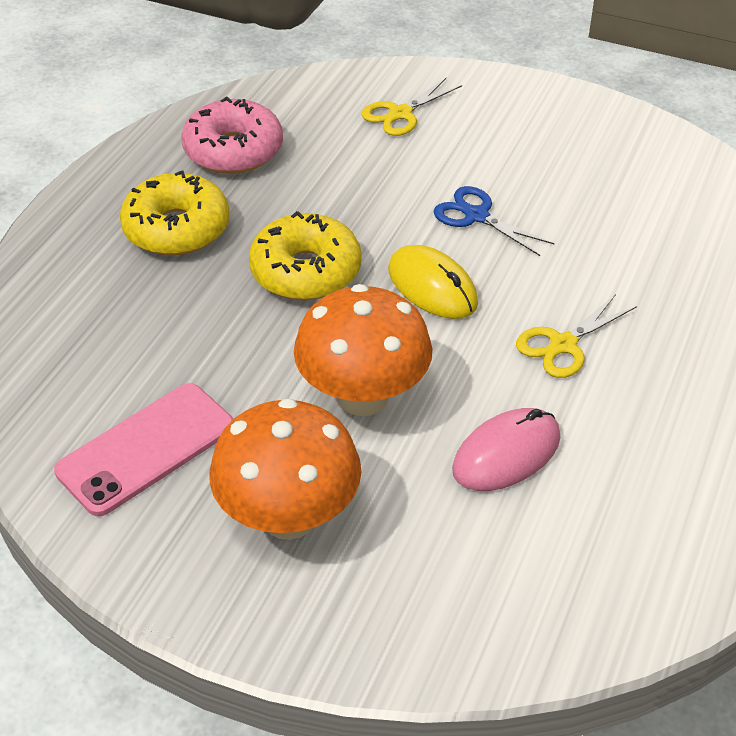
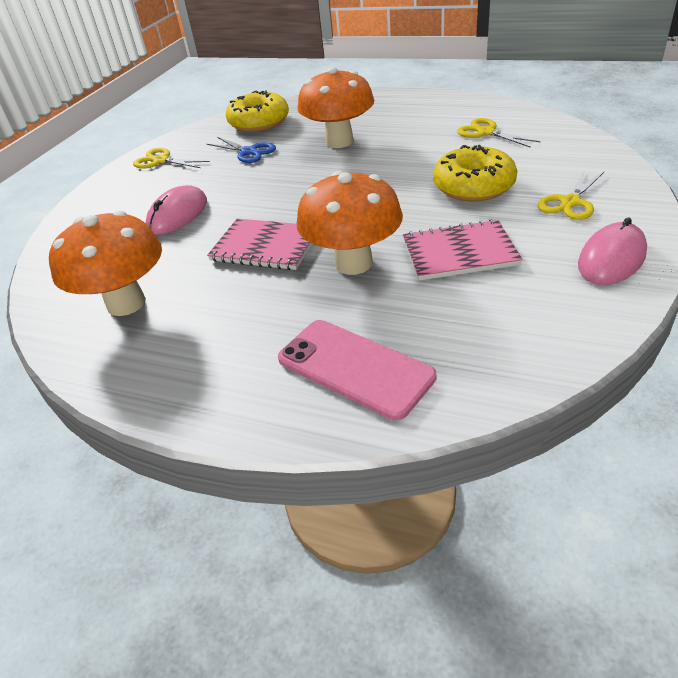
orange mushroom: [209,398,361,540] [294,284,432,416] = 2 -> [49,211,162,316] [297,171,403,275] [298,67,374,148] = 3
pink donut: [181,97,283,174] = 1 -> none = 0
pink mouse: [452,408,560,491] = 1 -> [145,185,207,235] [578,217,647,285] = 2
pink notebook: none = 0 -> [207,218,312,270] [403,219,523,281] = 2
yellow mouse: [388,245,478,319] = 1 -> none = 0
yellow scissors: [361,78,462,136] [516,294,637,378] = 2 -> [133,148,210,169] [457,118,541,148] [538,169,604,220] = 3

